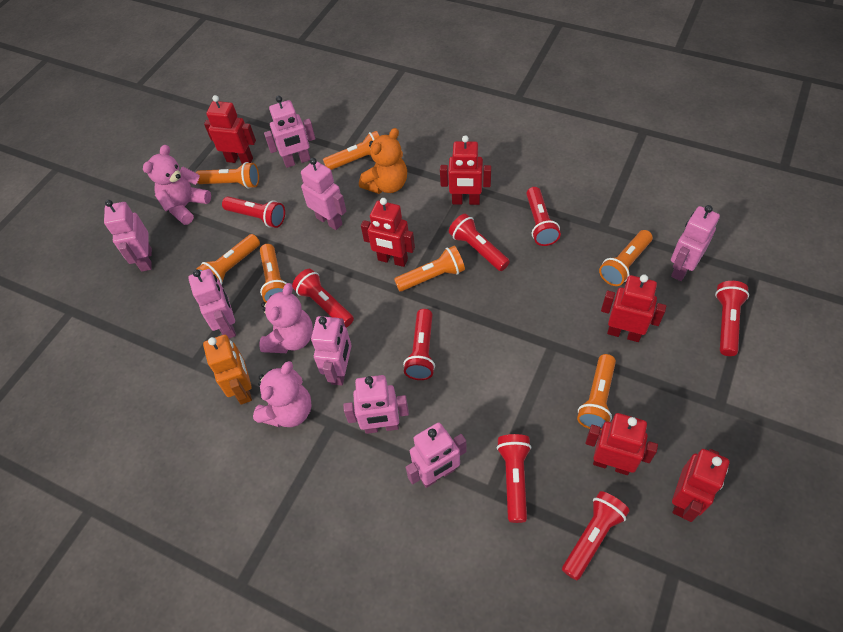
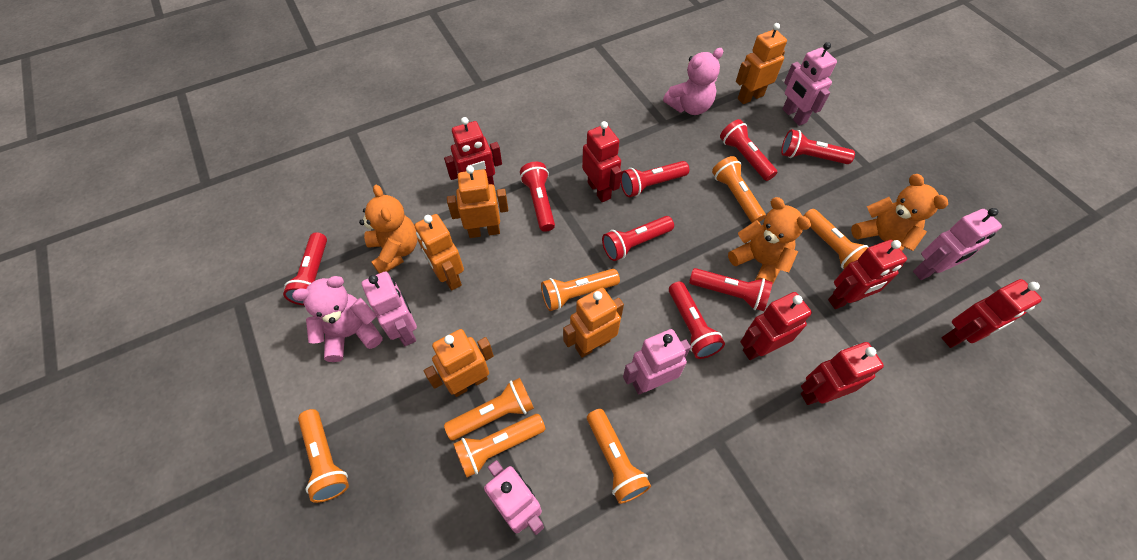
orange robot: [203,335,252,405] = 1 -> [415,214,464,291] [424,329,494,397] [447,166,509,238] [563,288,624,358] [736,23,787,104] = 5
orange teddy bear: [359,128,407,194] = 1 -> [359,185,418,273] [728,197,811,285] [851,174,948,251] = 3
pink robot: [104,200,152,272] [188,269,236,339] [264,96,315,168] [301,158,346,230] [311,316,352,386] [343,375,409,434] [406,422,467,488] [671,205,720,281] = 8 -> [362,272,417,346] [484,460,544,535] [623,329,691,395] [782,42,837,126] [913,208,1002,280] = 5
pink teddy bear: [143,145,211,225] [253,361,312,427] [260,283,313,353] = 3 -> [292,276,382,362] [663,48,723,115] = 2

